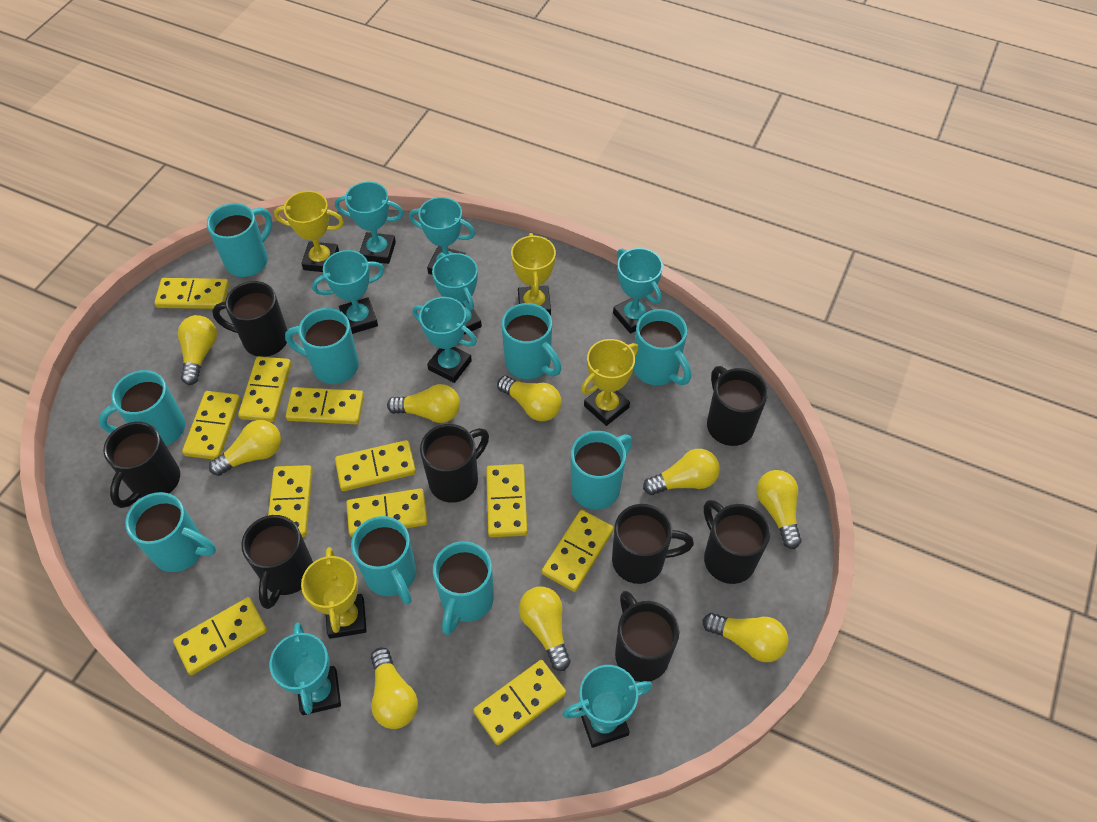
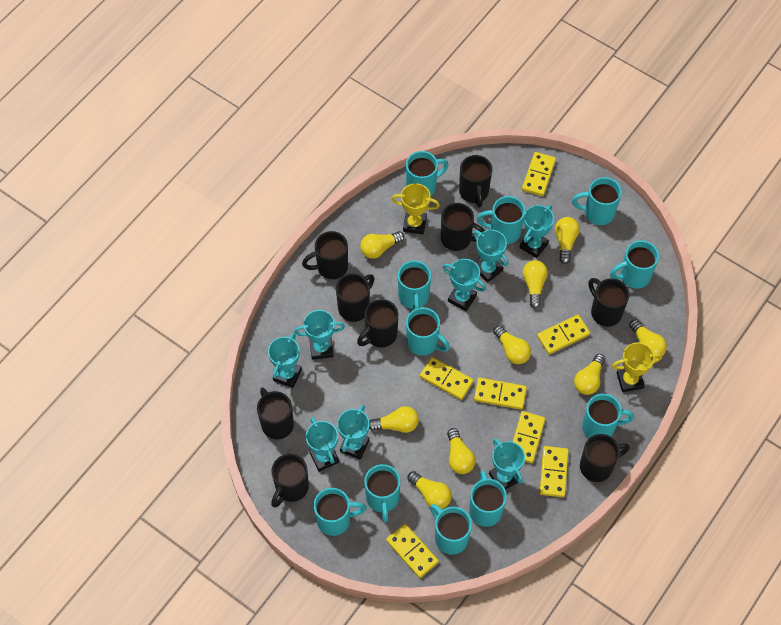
black mug: [104,422,180,508] [212,281,287,357] [241,515,313,609] [420,424,489,503] [612,504,694,584] [615,591,679,682] [703,500,771,584] [707,366,768,446] = 8 -> [257,388,294,439] [271,454,309,508] [302,231,348,279] [336,274,375,322] [357,299,398,347] [441,203,485,251] [459,155,492,208] [580,434,630,482] [588,278,630,327] = 9
turquoise mug: [98,370,185,446] [125,492,216,572] [207,203,272,277] [285,308,359,384] [351,516,416,605] [433,541,494,635] [501,303,562,379] [571,431,632,509] [633,309,691,386] = 9 -> [314,488,366,536] [364,464,400,522] [398,261,431,309] [406,151,449,195] [406,307,450,356] [430,504,472,555] [469,470,507,527] [477,196,525,244] [572,177,622,225] [582,394,634,438] [610,240,659,289] = 11
yellow domino: [154,278,229,309] [173,597,267,675] [182,391,241,460] [238,356,292,422] [268,465,313,537] [286,387,364,424] [335,440,416,491] [346,488,428,537] [473,660,566,745] [486,464,528,537] [542,510,614,592] = 11 -> [386,524,439,578] [420,357,474,400] [474,378,527,410] [513,411,545,463] [522,152,556,196] [537,315,590,354] [539,446,569,497] = 7
yellow trophy: [274,191,344,272] [301,547,367,639] [511,233,556,316] [581,339,639,426] = 4 -> [391,183,440,235] [612,342,662,392] = 2

